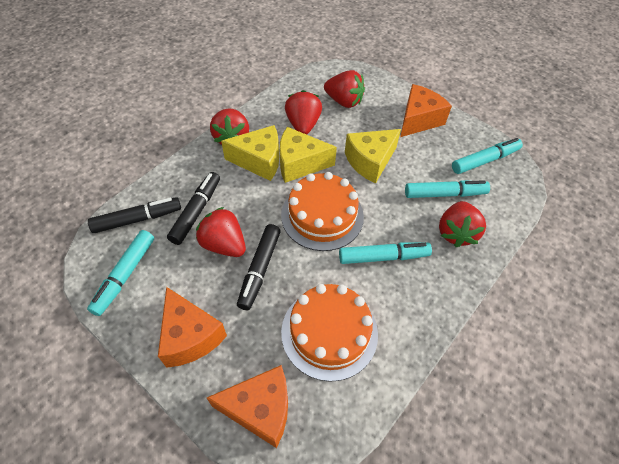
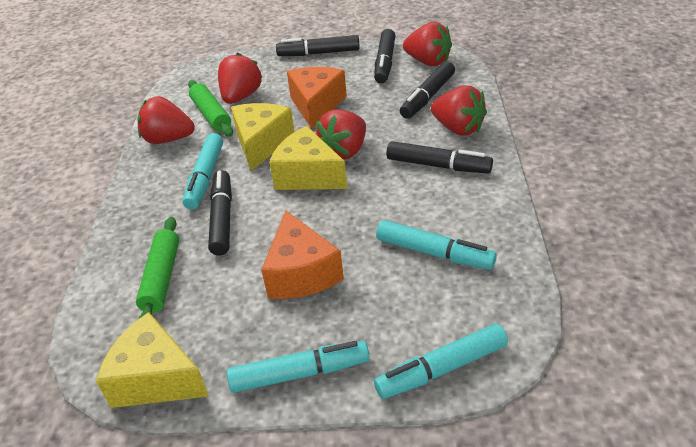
black marker: [88,197,181,233] [167,172,220,245] [237,224,281,310] = 3 -> [208,170,232,255] [276,35,360,56] [374,29,396,83] [386,141,493,174] [400,61,455,119] = 5
green rolling pin: none = 0 -> [136,217,179,319] [188,80,233,137] = 2
orange cake: [281,172,364,251] [281,284,378,382] = 2 -> none = 0
orange cheese: [158,287,227,368] [207,365,288,448] [400,84,452,137] = 3 -> [261,211,344,299] [287,67,347,129] = 2

